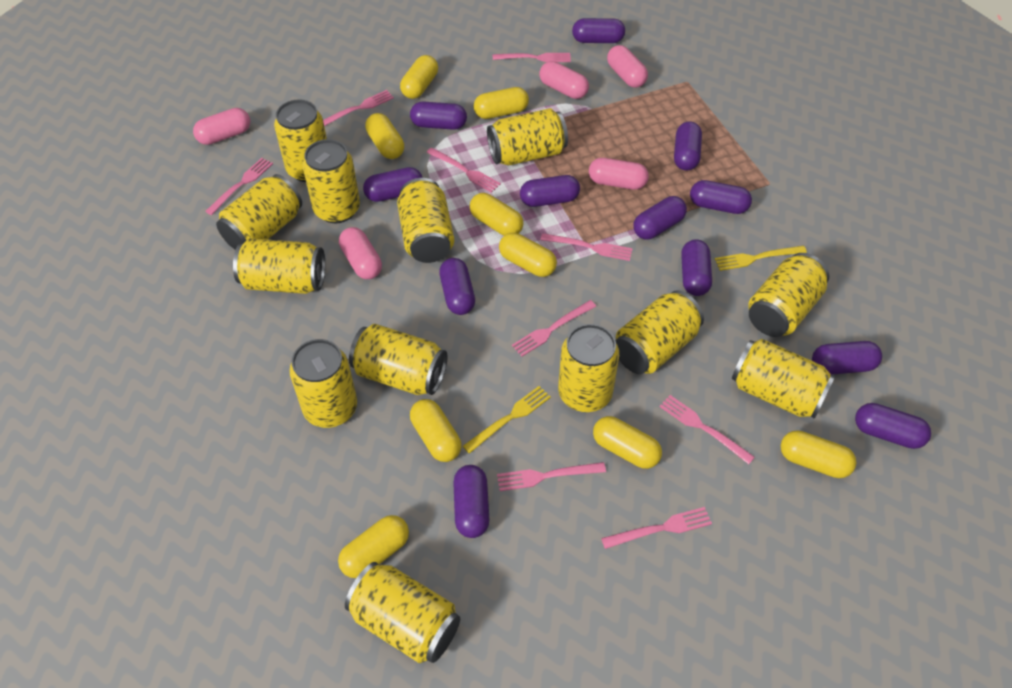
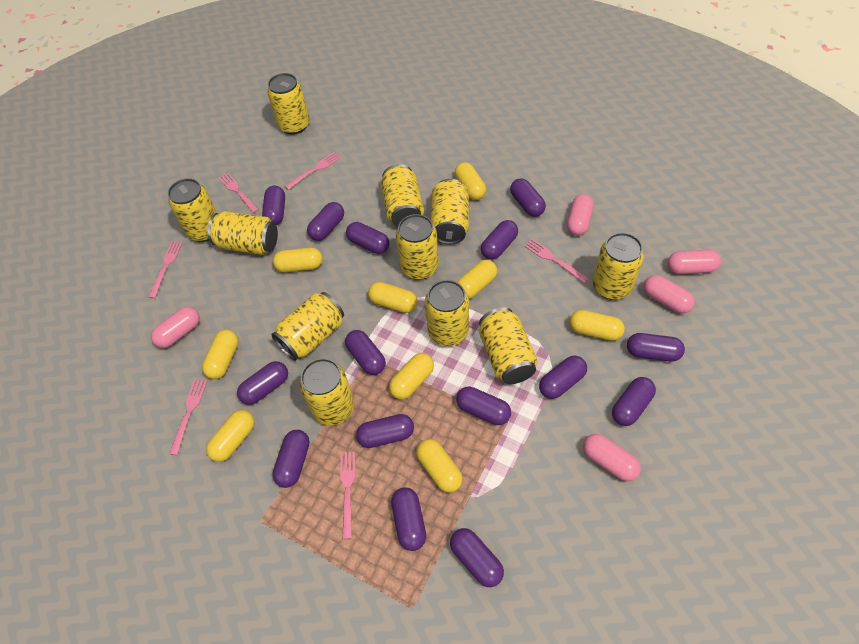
pink fork: [205,158,273,215] [323,90,394,126] [426,147,501,193] [493,53,571,62] [497,462,606,491] [512,300,596,357] [540,233,633,261] [601,507,712,549] [660,395,755,464] = 9 -> [149,241,183,298] [169,379,207,455] [219,173,259,213] [285,152,341,190] [340,452,355,539] [524,239,589,283] = 6
purple capsule: [363,167,423,202] [410,102,467,130] [439,258,475,315] [453,465,490,538] [520,175,580,207] [572,18,625,43] [633,196,687,239] [674,122,702,170] [681,239,712,296] [690,180,752,214] [812,341,882,375] [855,403,931,449] = 12 -> [237,361,288,405] [262,186,285,225] [273,430,310,488] [307,202,344,241] [345,330,386,375] [346,222,390,254] [356,414,414,448] [391,487,426,551] [450,528,504,587] [456,387,511,425] [481,220,518,260] [510,178,546,217] [539,356,587,399] [612,377,656,426] [627,333,685,361] = 15
yellow can: [216,174,302,250] [233,238,325,294] [274,99,327,182] [289,339,357,428] [303,139,360,223] [345,562,460,663] [349,324,448,395] [397,178,454,263] [487,108,568,166] [558,324,619,412] [615,290,704,374] [732,339,835,419] [748,253,829,337] = 13 -> [168,178,217,242] [208,211,278,255] [267,73,310,135] [271,292,344,361] [299,358,354,425] [381,164,424,227] [396,214,439,280] [425,280,469,346] [431,179,469,245] [479,307,538,384] [592,233,644,300] = 11
yellow fork: [463,386,551,454] [715,246,807,271] = 2 -> none = 0

